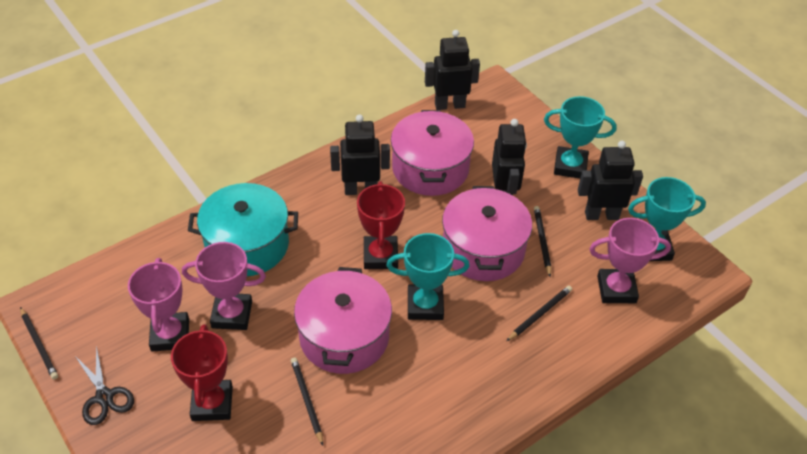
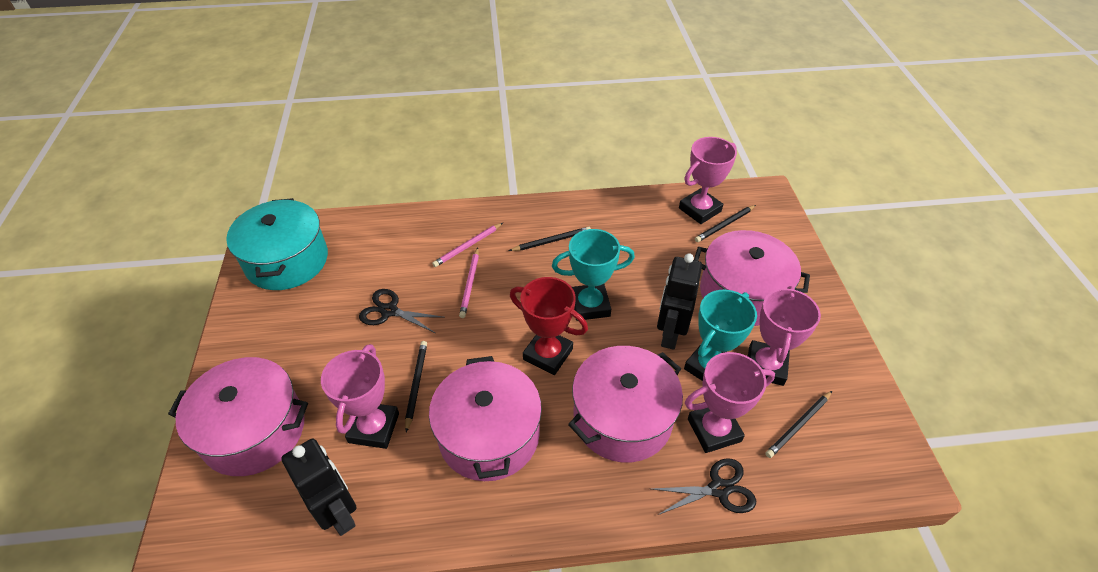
black robot: [330,114,390,195] [425,30,480,110] [492,119,527,195] [578,141,643,220] = 4 -> [281,439,357,536] [657,253,702,350] = 2
black scissors: [75,346,134,425] = 1 -> [359,289,445,333] [652,458,756,515] = 2
pink pencil: none = 0 -> [432,223,503,267] [459,247,479,318] = 2
pink pot: [294,267,392,374] [391,110,474,196] [442,186,532,281] = 3 -> [168,357,308,476] [429,356,542,481] [568,346,683,462] [694,230,810,326] = 4
pink trophy: [128,258,189,352] [182,242,266,330] [589,218,671,303] = 3 -> [321,344,399,449] [679,137,737,224] [685,352,775,453] [748,286,821,386] = 4
red trophy: [171,324,233,421] [357,181,405,269] = 2 -> [510,277,588,375] = 1
turquoise trophy: [387,233,470,320] [544,96,617,179] [628,177,706,261] = 3 -> [552,229,635,321] [684,290,757,381] = 2

